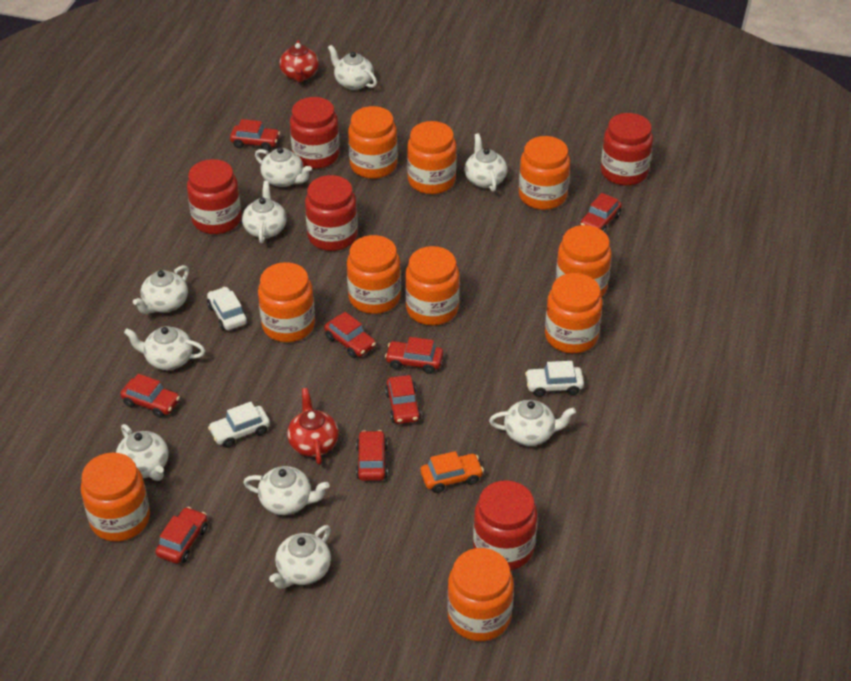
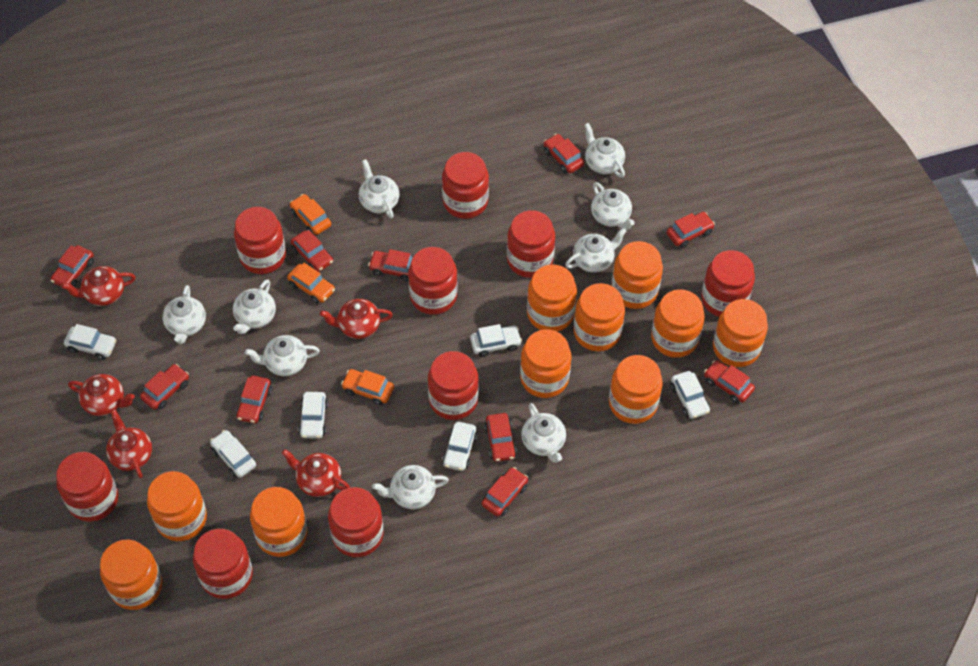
orange car: [421,451,484,493] = 1 -> [287,263,335,304] [290,194,331,235] [341,369,394,405] = 3
red car: [120,374,180,418] [156,507,208,564] [230,119,280,151] [324,312,376,358] [356,430,388,481] [385,337,443,374] [385,375,421,424] [580,193,622,232] = 8 -> [51,245,94,287] [140,364,189,410] [236,375,272,423] [291,230,333,272] [368,249,412,282] [482,467,528,517] [484,413,517,462] [544,134,584,174] [666,212,715,248] [704,360,755,403] = 10
red jar: [187,159,241,234] [290,97,340,169] [305,175,358,251] [473,480,538,570] [601,113,653,186] = 5 -> [56,452,118,522] [193,529,253,599] [234,207,286,274] [328,487,383,557] [408,247,457,315] [428,351,479,420] [442,152,489,219] [507,210,555,278] [701,250,755,317] = 9
red teapot: [279,40,319,82] [287,388,339,465] = 2 -> [62,266,136,306] [68,374,135,416] [106,409,152,478] [282,449,350,497] [320,299,393,339] = 5
white car: [207,287,248,331] [208,402,270,448] [525,361,584,397] = 3 -> [64,324,116,360] [210,430,256,478] [298,392,328,438] [442,422,478,471] [470,324,522,357] [670,371,710,419] = 6
white teapot: [116,424,169,481] [124,326,205,370] [133,265,189,314] [242,181,287,243] [243,466,330,515] [255,147,312,187] [269,525,331,589] [328,45,377,90] [464,133,507,192] [489,400,576,446] = 10 -> [162,285,206,344] [233,279,276,334] [245,335,320,376] [359,159,400,219] [372,465,449,509] [521,403,566,463] [565,228,627,273] [585,123,625,178] [591,182,635,230] = 9

